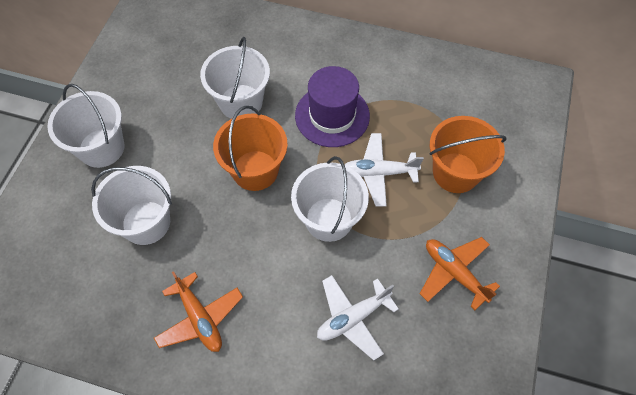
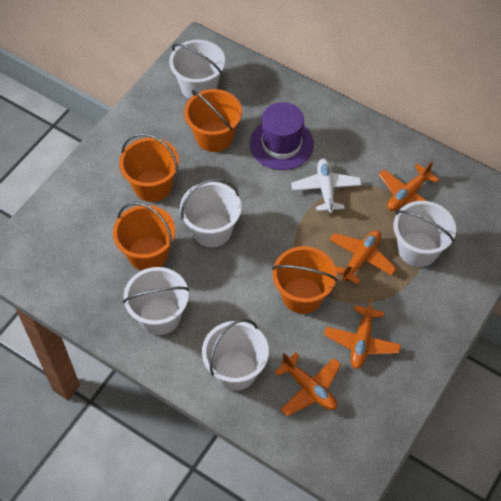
orange bucket: [213,106,288,191] [430,116,506,193] = 2 -> [113,202,176,271] [119,133,179,202] [184,89,242,152] [272,246,337,314] = 4
orange plane: [154,271,243,352] [419,237,500,310] = 2 -> [274,352,341,416] [324,298,401,369] [330,230,396,285] [378,161,439,211] = 4
white bucket: [47,84,125,168] [91,166,172,245] [200,37,270,119] [291,156,369,242] = 4 -> [123,267,189,335] [169,40,225,99] [180,179,241,247] [202,319,269,391] [393,201,456,267] = 5
white plane: [317,275,399,360] [345,133,424,207] = 2 -> [291,159,361,214] = 1

